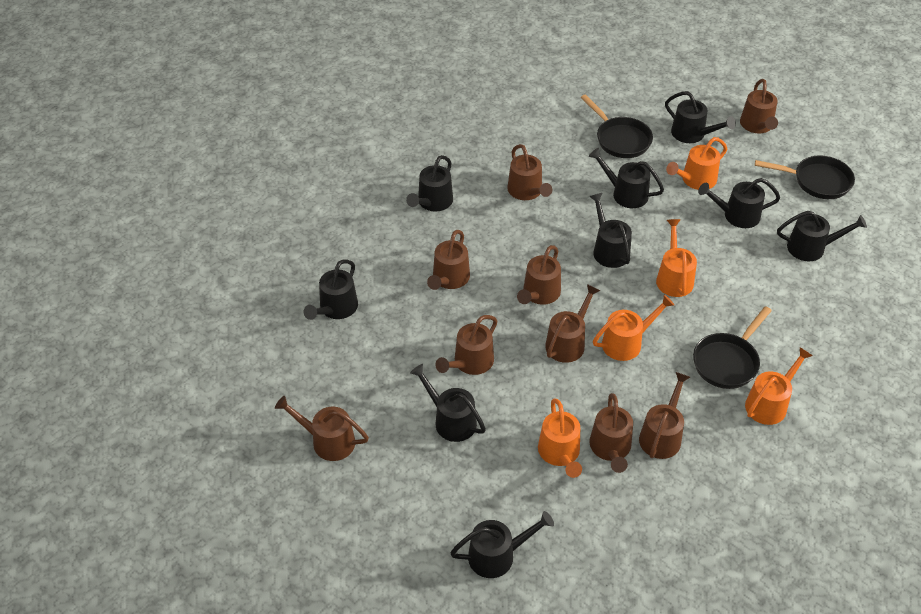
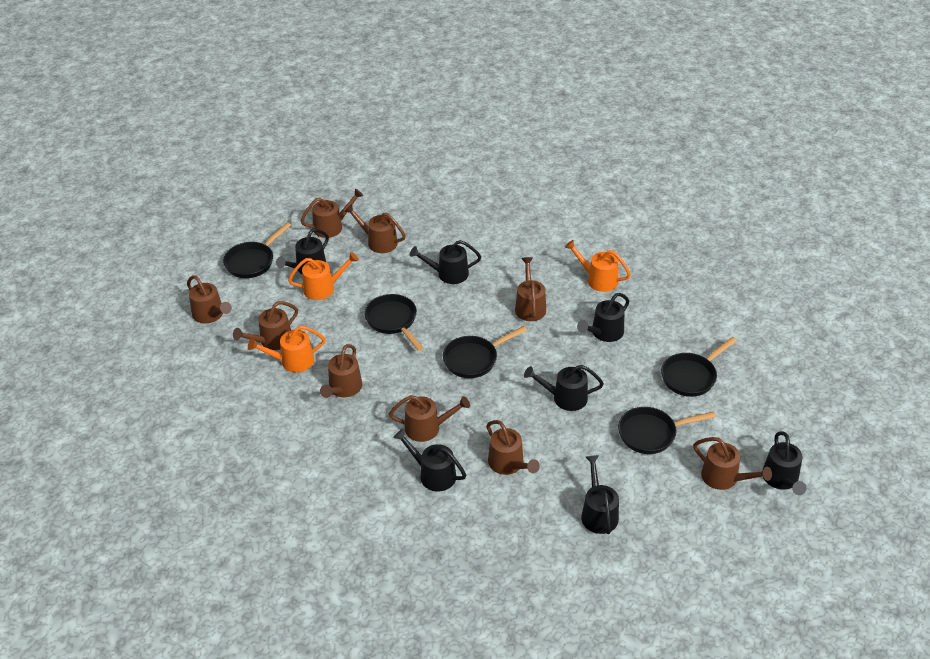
black pan: [581,94,653,158] [693,306,772,389] [755,155,855,199] = 3 -> [223,222,291,278] [364,294,424,351] [443,326,527,378] [618,407,716,454] [661,337,737,397] = 5
black watering can: [304,259,358,320] [406,155,453,212] [410,364,486,442] [450,511,554,578] [589,148,664,208] [589,193,632,268] [665,91,736,143] [698,178,780,228] [777,211,867,262] = 9 -> [276,229,329,274] [393,429,466,492] [410,240,481,284] [524,365,604,411] [577,293,629,342] [581,455,619,534] [762,431,807,495] = 7
orange watering can: [538,398,582,478] [593,295,674,361] [656,219,697,297] [666,137,727,190] [745,347,813,425] = 5 -> [248,326,326,372] [288,252,359,300] [565,240,631,292] = 3

